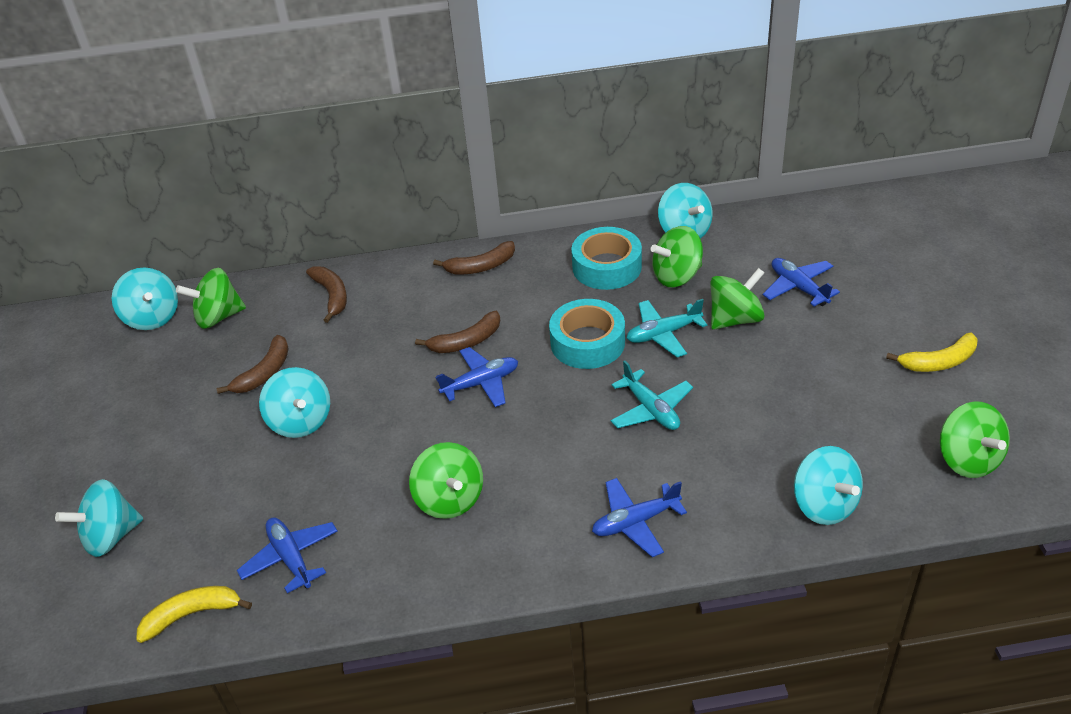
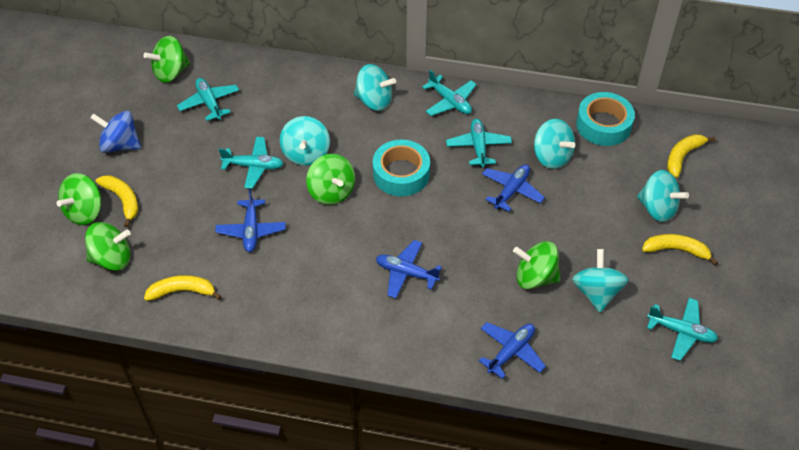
blue spinning top: none = 0 -> [90,111,141,153] = 1
brown banana: [217,335,289,394] [306,266,347,323] [415,311,501,353] [433,241,515,275] = 4 -> none = 0
turquoise plane: [611,360,693,430] [627,299,707,357] = 2 -> [177,78,239,121] [219,137,284,189] [422,70,477,116] [446,119,512,168] [647,298,718,361] = 5
yellow banana: [136,586,252,643] [886,333,978,372] = 2 -> [96,175,138,227] [144,275,222,301] [642,234,718,265] [667,134,716,178] = 4

